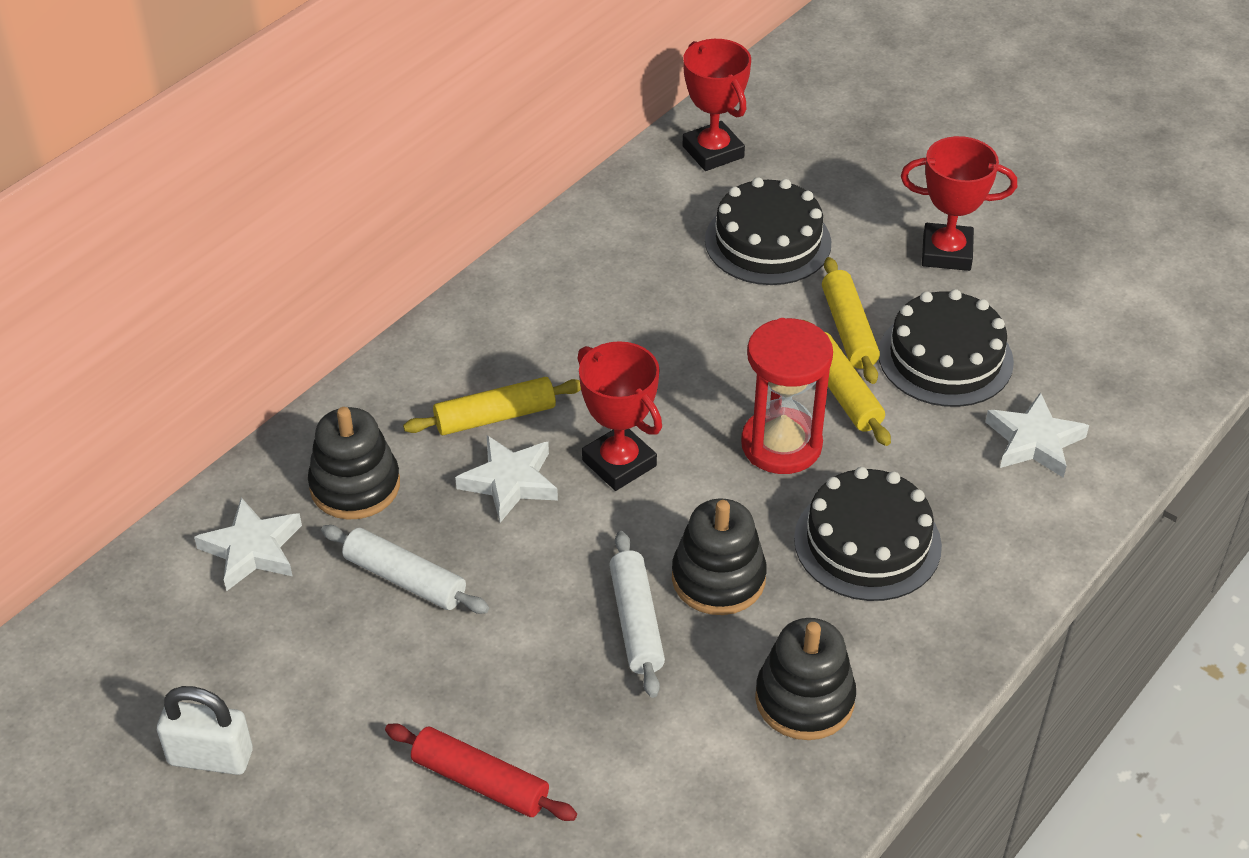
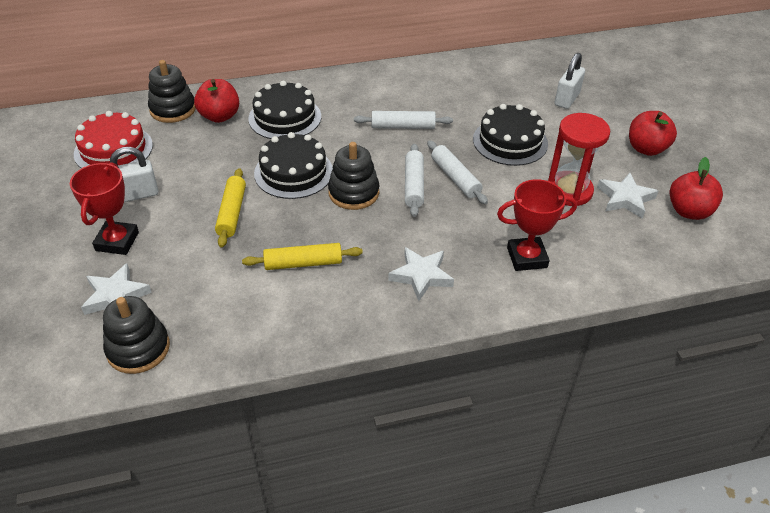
red apple: none = 0 -> [194,79,239,123] [629,111,677,156] [670,157,723,220] = 3
red cake: none = 0 -> [74,111,153,168] = 1
red rolling pin: [385,723,577,821] = 1 -> none = 0
red trophy: [578,341,662,491] [683,39,751,171] [901,136,1017,271] = 3 -> [70,162,139,255] [497,179,577,271] = 2
white padlock: [157,686,253,775] = 1 -> [110,147,158,202] [555,53,585,109] = 2
white rolling pin: [321,525,489,614] [609,531,665,698] = 2 -> [354,111,453,129] [405,144,424,217] [427,140,488,204] = 3
yellow rolling pin: [403,377,581,435] [804,320,891,446] [822,257,880,384] = 3 -> [215,168,246,248] [242,243,363,270] = 2

